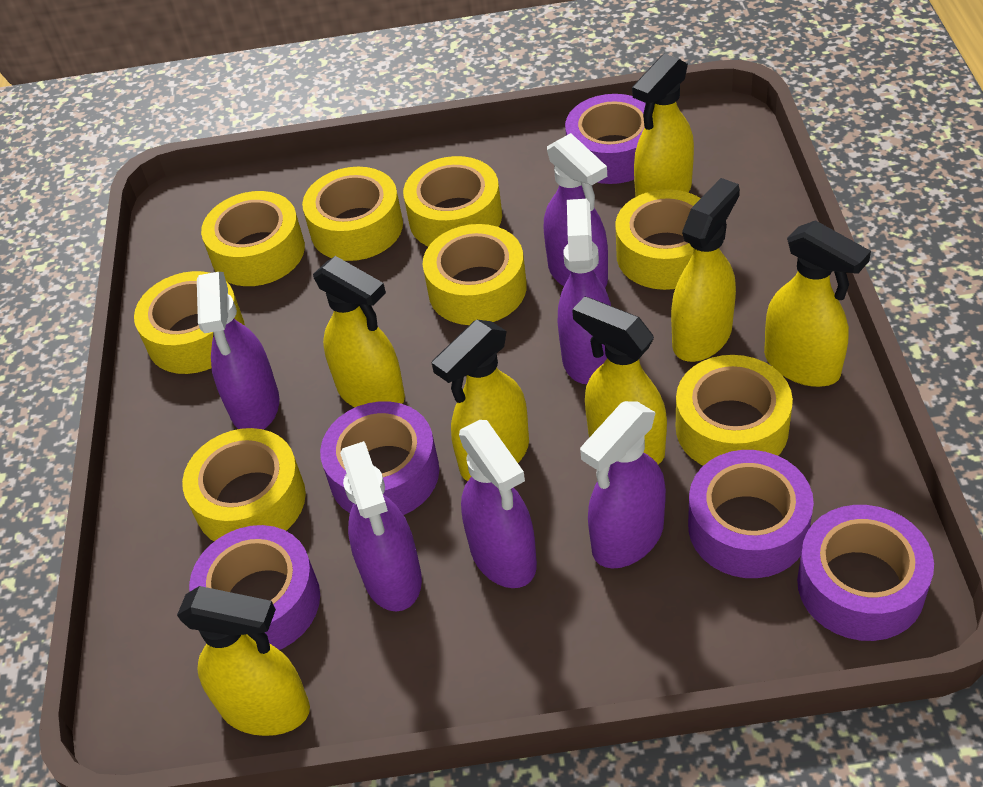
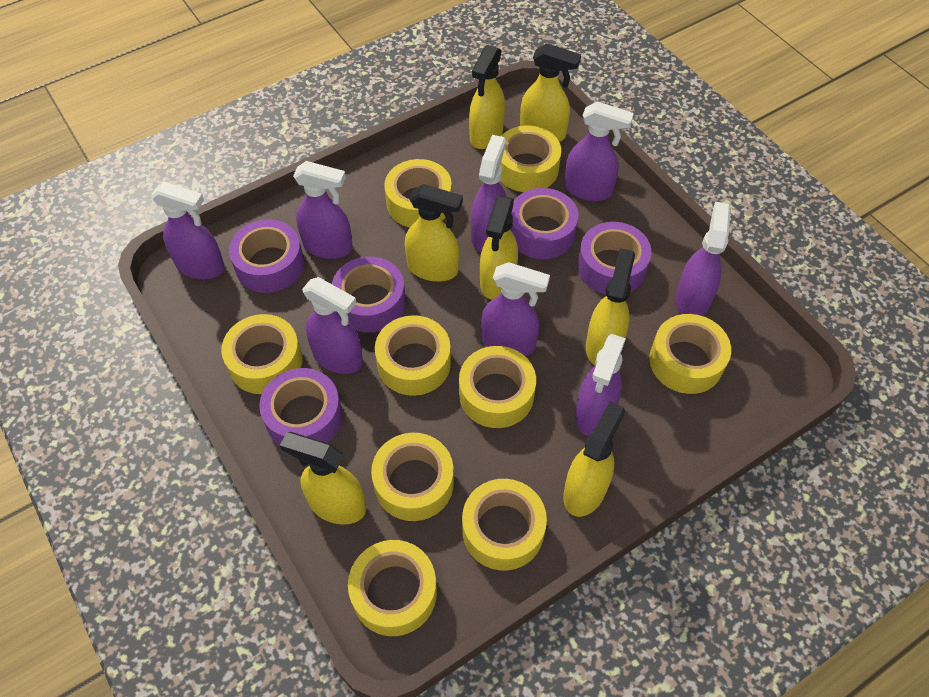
purple spray bottle: [197,272,279,430] [340,441,422,611] [459,420,537,588] [544,133,608,287] [558,199,611,384] [580,401,666,569] = 6 -> [151,182,225,280] [293,161,353,259] [302,277,363,374] [471,135,506,252] [481,262,550,356] [564,101,634,201] [575,334,626,436] [675,202,731,316] = 8
yellow tape: [134,271,245,374] [182,428,306,541] [201,191,305,286] [302,167,403,261] [403,156,502,247] [423,224,527,325] [615,189,701,290] [676,355,793,466] = 8 -> [221,314,302,394] [348,540,437,636] [371,433,454,521] [375,315,451,396] [384,159,452,227] [459,346,536,428] [462,479,547,571] [500,126,561,192] [649,314,731,394] = 9

